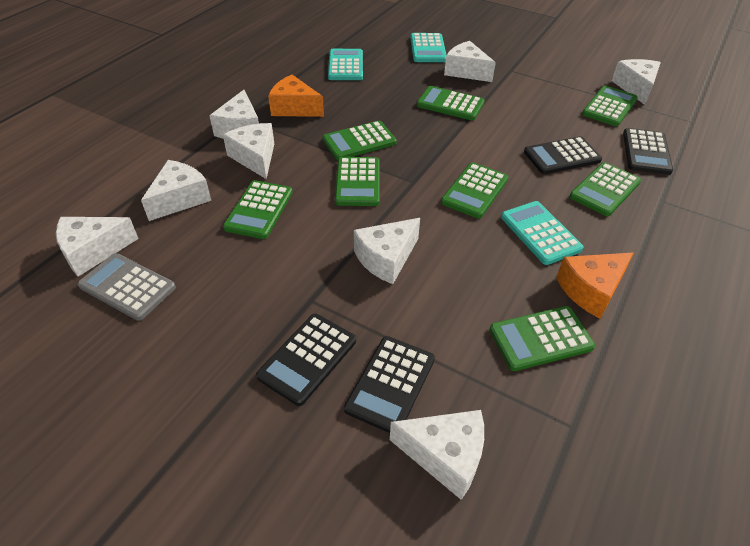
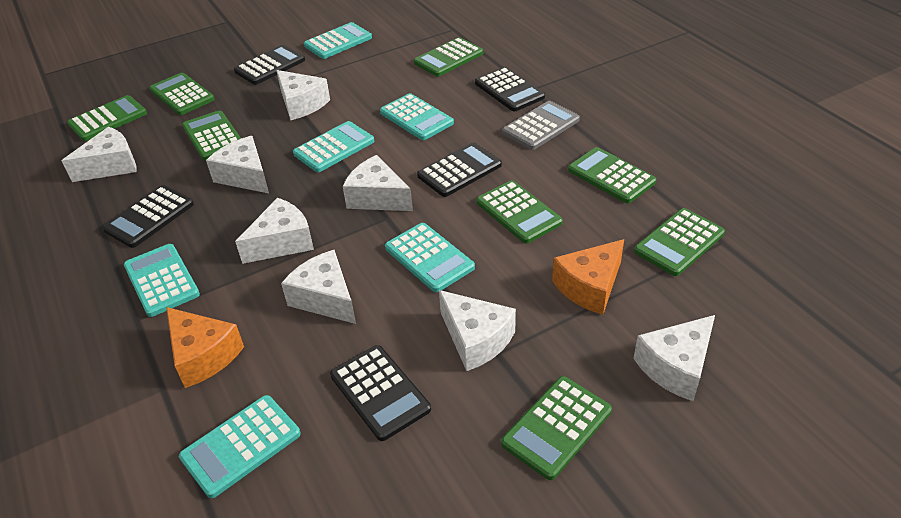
black calculator: [256,314,356,406] [344,336,435,433] [524,136,602,174] [623,128,673,175] = 4 -> [102,185,194,248] [234,45,305,85] [330,345,431,441] [417,143,502,197] [475,67,545,111] = 5
turquoise calculator: [328,49,363,80] [410,33,446,62] [501,201,584,265] = 3 -> [124,244,200,317] [179,395,301,498] [293,121,374,172] [304,22,372,59] [380,93,454,140] [385,223,475,292] = 6

